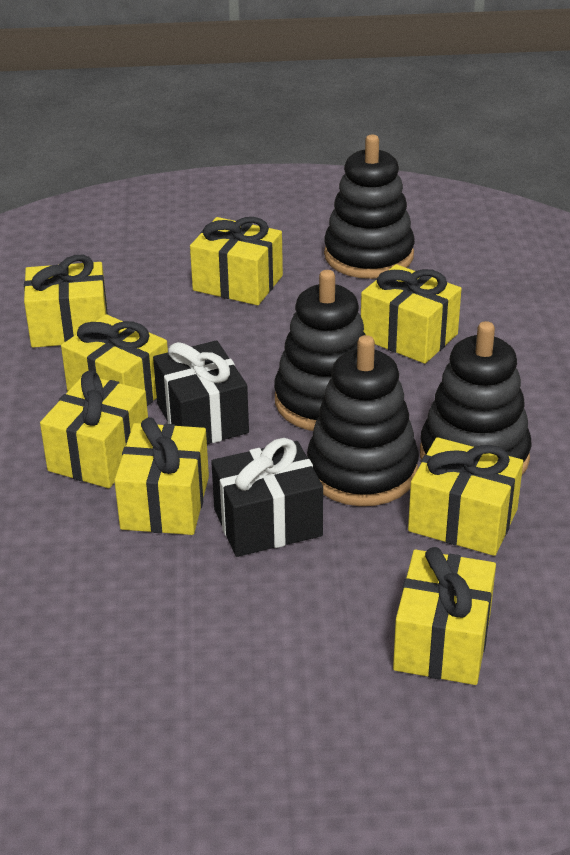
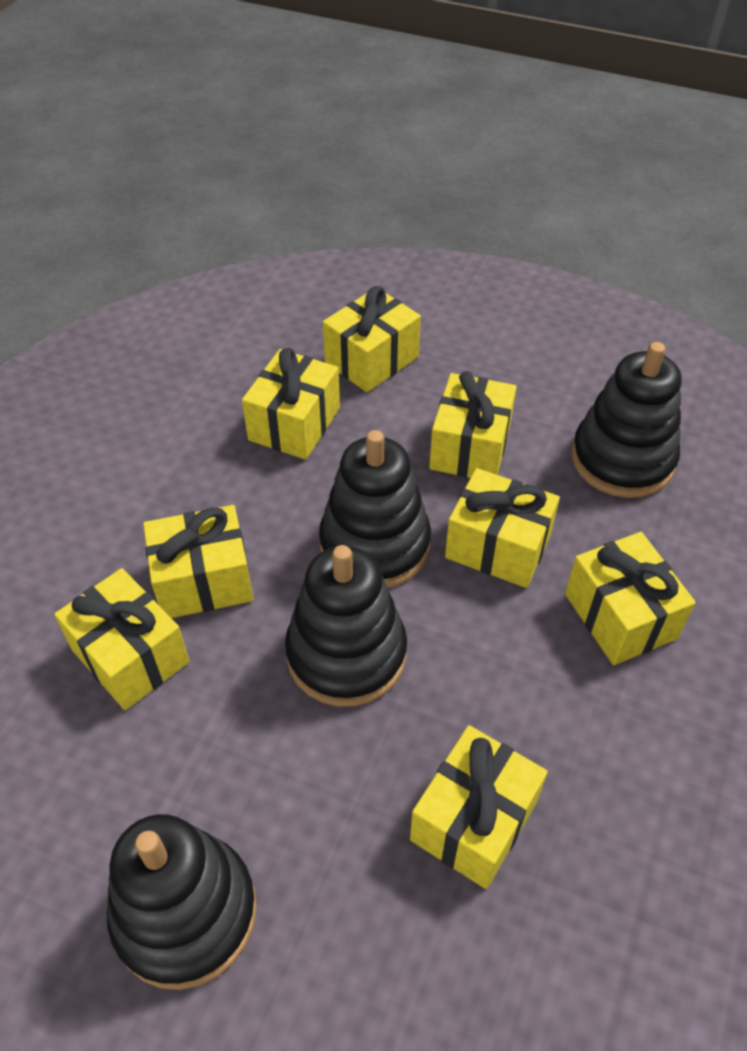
black gift: [153,340,249,444] [211,438,323,557] = 2 -> none = 0

